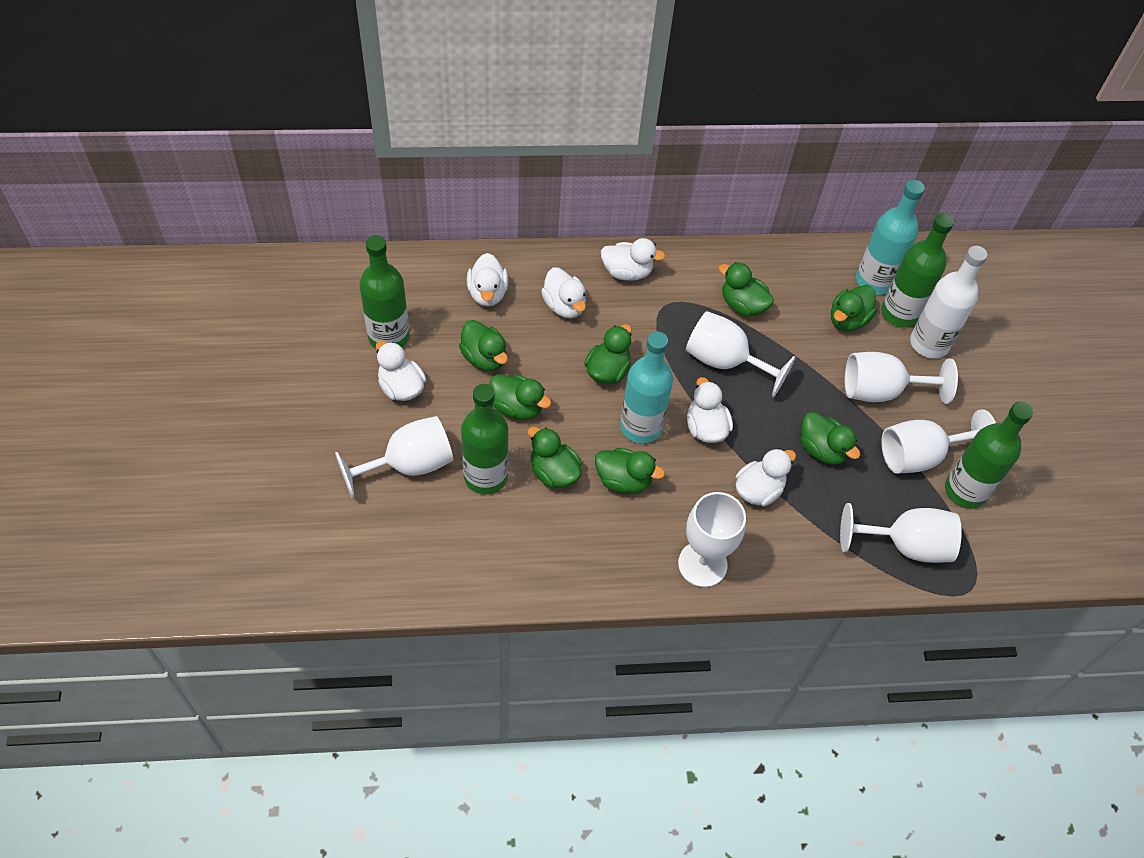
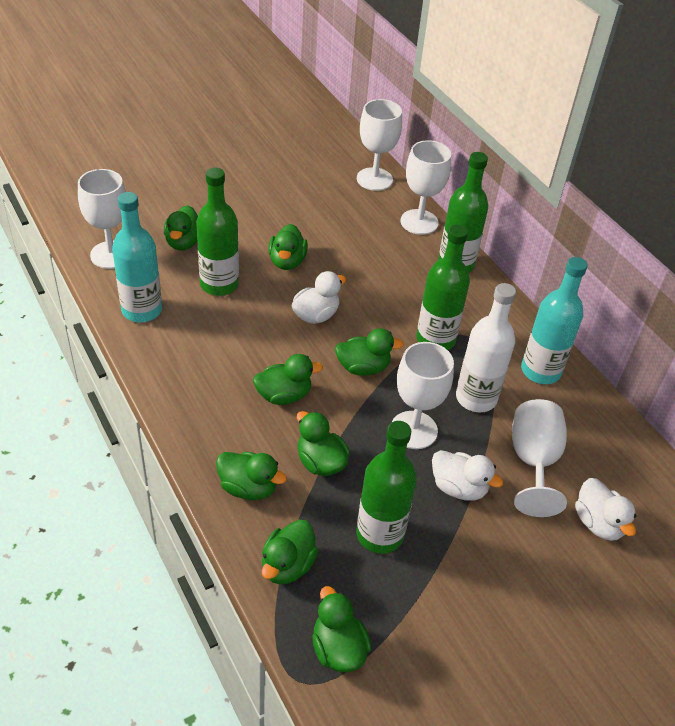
white duck: [376,341,426,401] [467,253,509,307] [541,267,586,318] [601,238,666,281] [687,377,733,443] [735,448,796,506] = 6 -> [292,271,346,324] [432,450,503,501] [575,478,636,541] = 3
white goblet: [335,416,453,499] [678,492,746,587] [686,311,796,397] [840,503,962,563] [845,352,958,404] [881,409,996,474] = 6 -> [78,169,126,269] [357,99,402,191] [392,342,454,449] [400,140,451,235] [512,399,567,517] = 5

